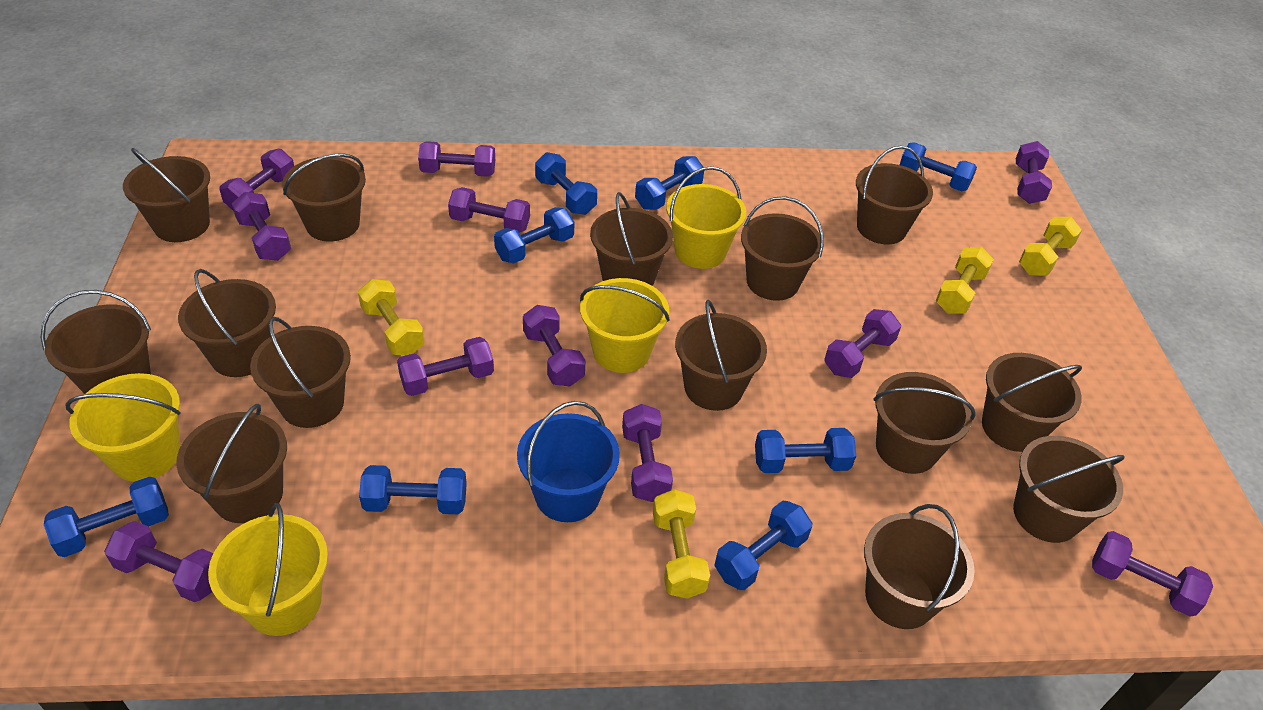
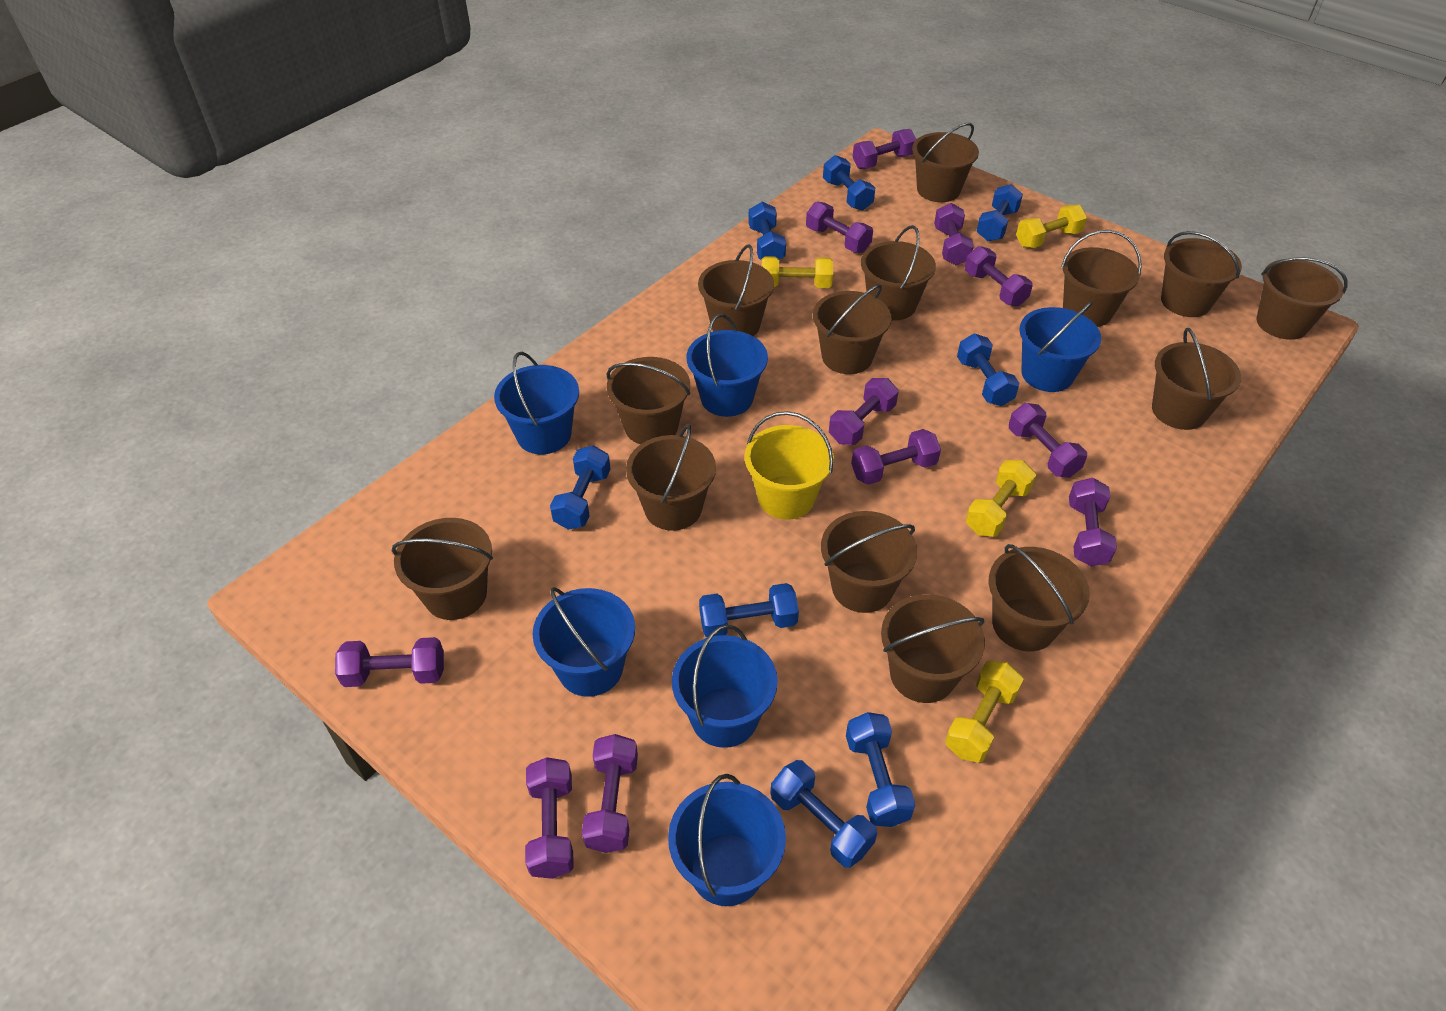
blue bucket: [517,401,620,522] = 1 -> [494,352,579,454] [533,587,635,697] [668,774,786,906] [672,625,778,748] [687,314,768,417] [1019,302,1101,392] = 6
yellow bucket: [65,373,181,482] [208,503,328,636] [580,278,670,373] [666,166,746,269] = 4 -> [745,411,834,520] = 1

